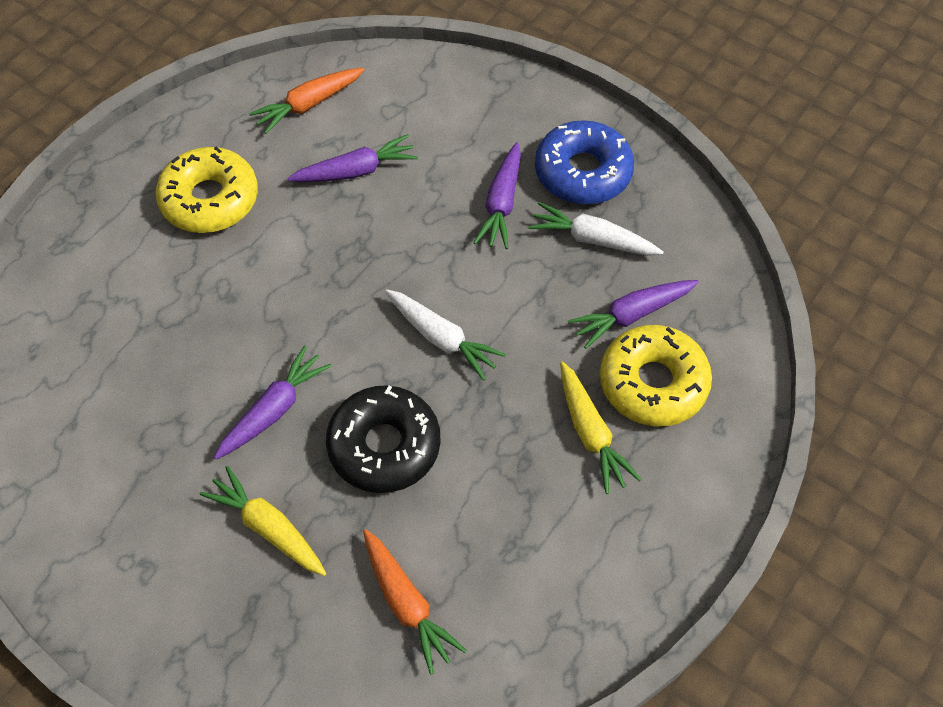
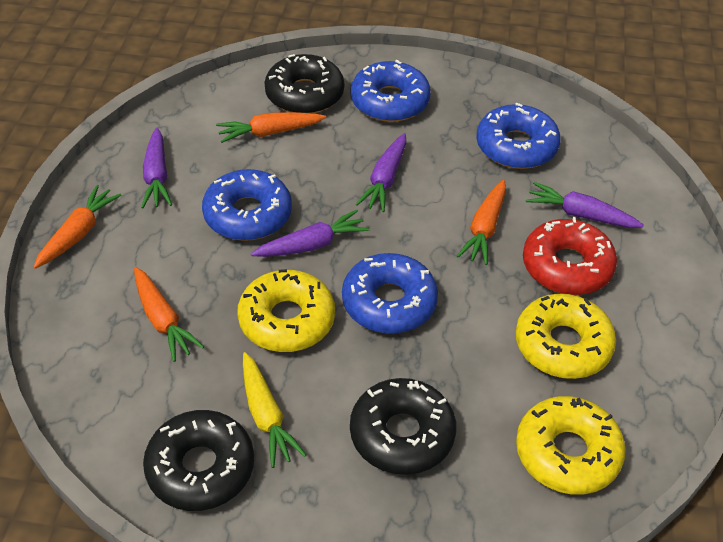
black donut: [326,385,441,493] = 1 -> [143,410,254,511] [264,54,344,113] [350,378,456,475] = 3
blue donut: [535,120,634,205] = 1 -> [202,169,292,241] [342,253,438,334] [351,60,431,122] [476,103,561,169] = 4
orange carrot: [249,68,365,134] [363,529,466,675] = 2 -> [34,185,122,269] [134,267,204,362] [216,112,326,143] [457,179,506,265] = 4
red donut: none = 0 -> [523,217,617,295] = 1
white carrot: [385,289,506,381] [528,202,664,256] = 2 -> none = 0
yellow carrot: [199,466,326,576] [560,362,642,494] = 2 -> [243,352,306,468] = 1
yellow donut: [156,147,258,233] [600,325,712,426] = 2 -> [237,269,335,352] [516,294,616,379] [516,396,626,495] = 3

